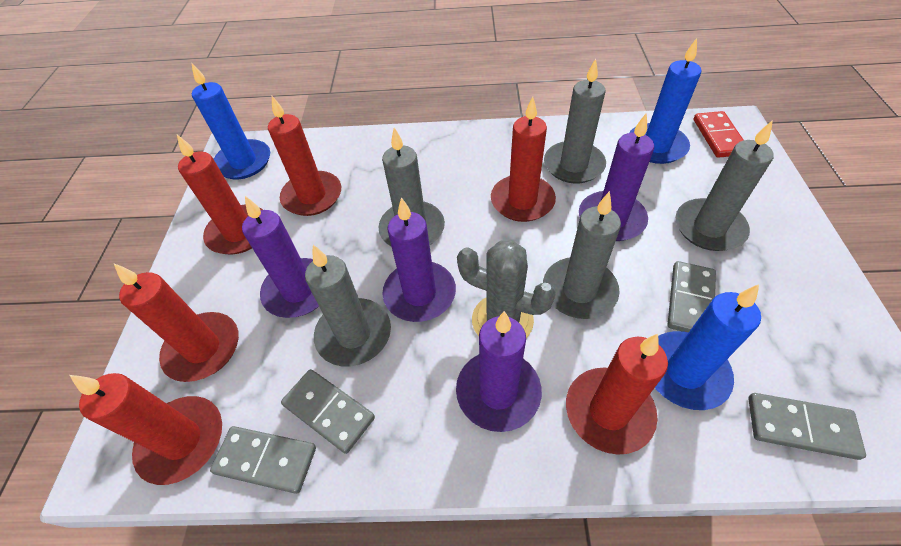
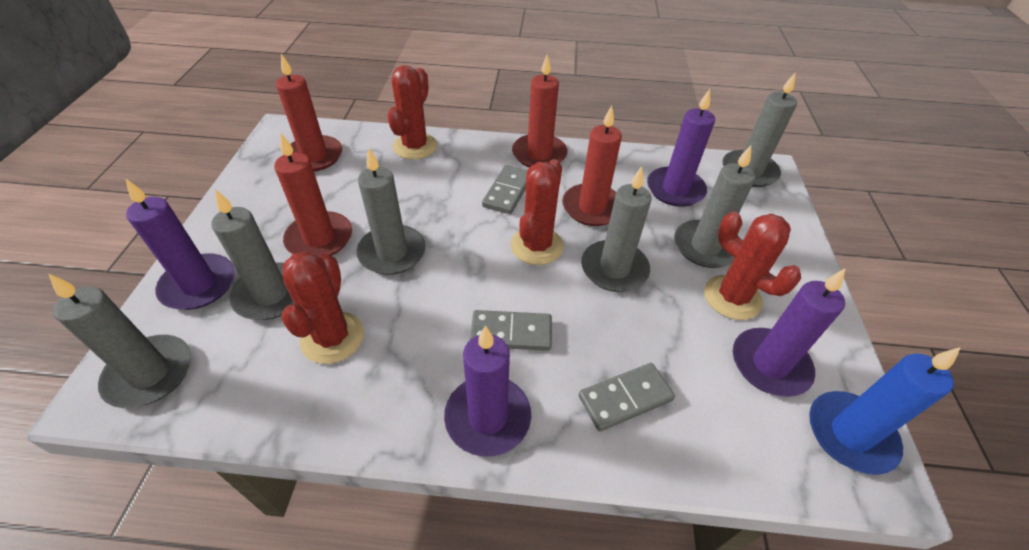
blue candle: [191,62,270,180] [629,38,701,164] [655,284,761,410] = 3 -> [809,347,961,475] = 1
grey cactus: [457,240,556,338] = 1 -> none = 0
grey candle: [305,245,391,367] [379,128,445,246] [543,191,621,319] [544,59,606,184] [676,120,774,251] = 5 -> [48,273,191,408] [211,189,295,320] [356,148,426,275] [581,166,651,292] [674,145,755,268] [722,72,797,187] = 6
grey domino: [210,426,316,494] [281,369,375,454] [667,261,716,332] [748,393,866,460] = 4 -> [470,310,552,351] [482,165,527,214] [579,363,675,432] = 3
red cactus: none = 0 -> [281,252,364,364] [387,65,437,160] [511,159,564,265] [704,212,801,320] = 4
red candle: [70,373,222,485] [114,263,239,382] [177,135,263,255] [268,96,341,216] [491,97,556,222] [566,334,668,455] = 6 -> [274,134,352,257] [276,54,342,171] [512,54,568,168] [562,105,622,226] = 4
red domino: [693,111,743,158] = 1 -> none = 0

